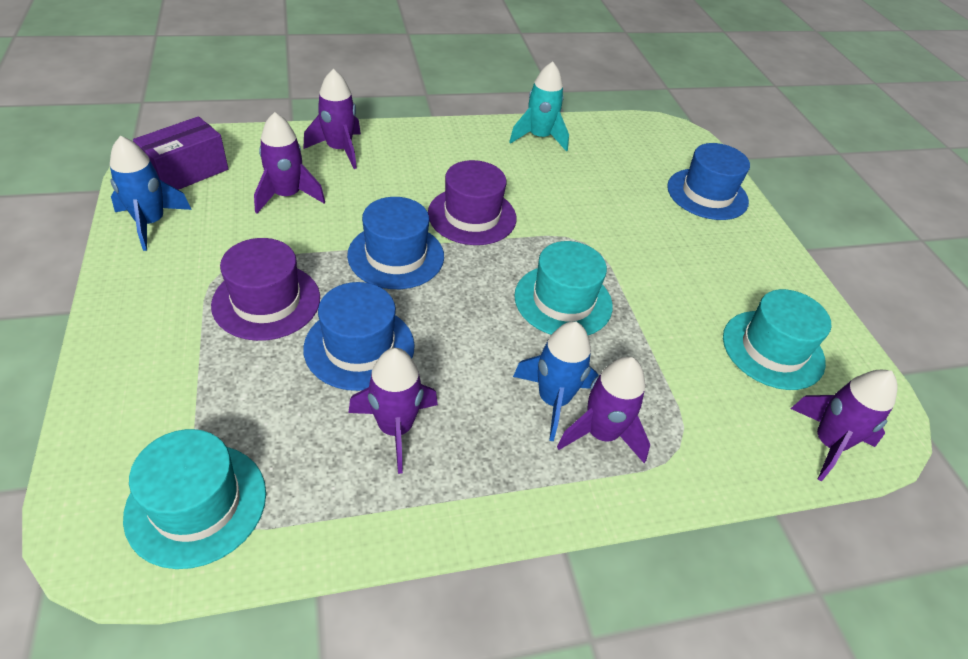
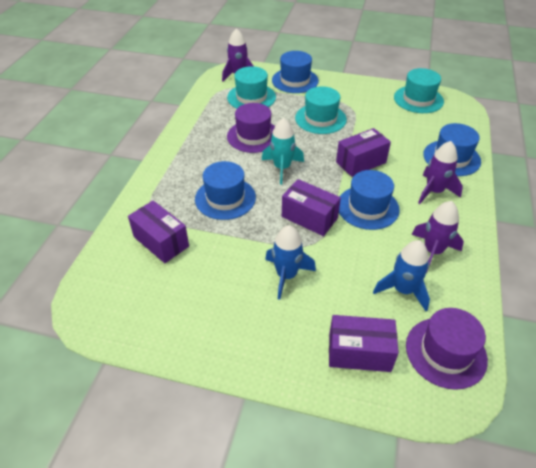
blue hat: [303,282,415,391] [347,197,444,289] [667,143,750,220] = 3 -> [195,161,256,220] [272,51,319,93] [339,170,400,230] [423,123,481,176] = 4
purple box: [133,116,228,190] = 1 -> [128,201,189,263] [282,179,341,236] [329,315,399,372] [336,128,391,177] = 4
purple rocket: [254,112,325,213] [303,69,361,169] [348,348,438,474] [557,356,650,463] [791,370,898,481] = 5 -> [222,28,253,82] [412,201,464,271] [418,141,463,204] = 3

